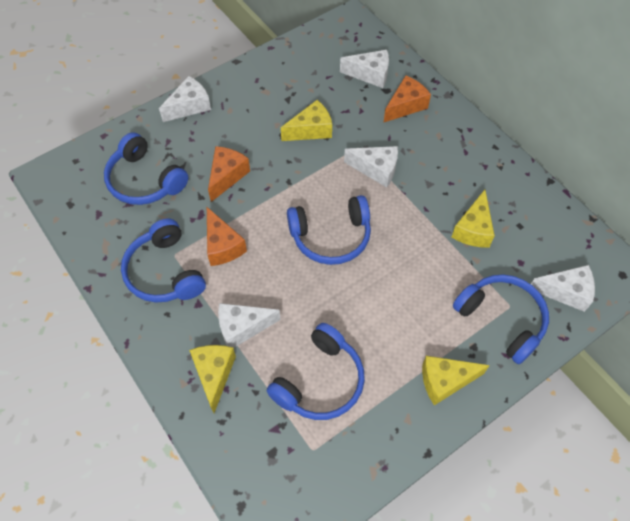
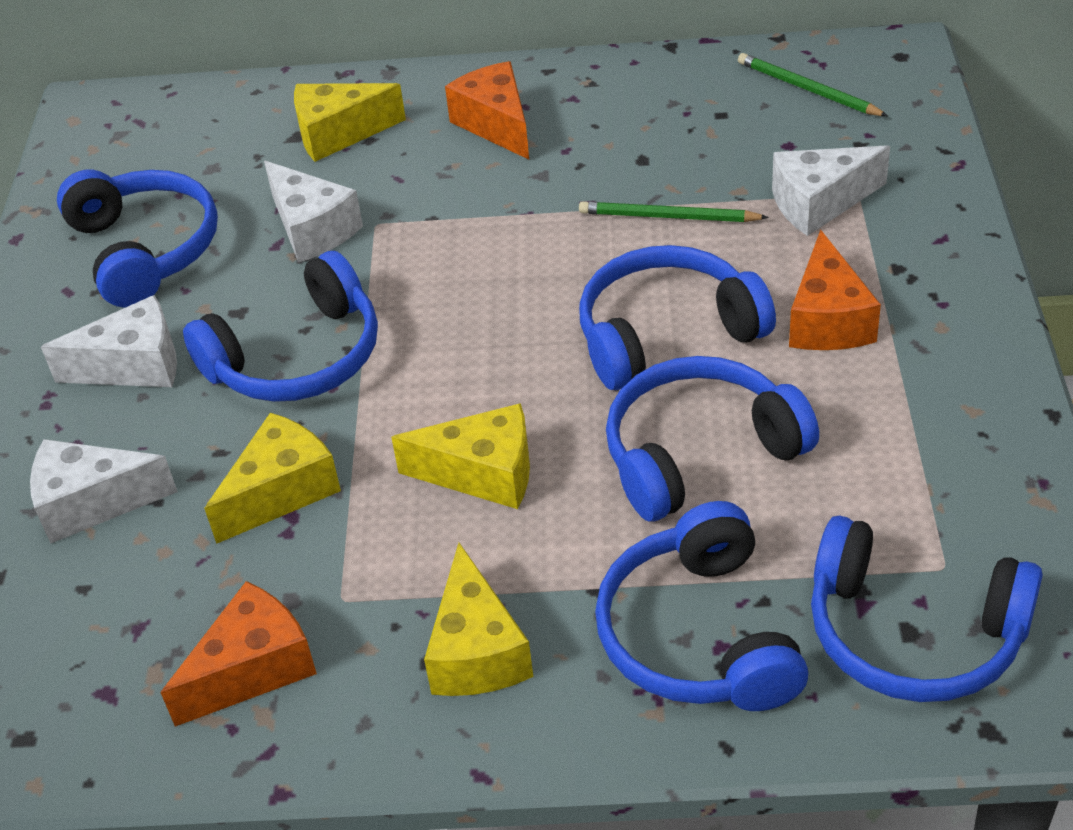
blue headphones: [104,132,188,205] [121,219,206,302] [267,323,365,420] [287,195,371,265] [453,274,549,364] = 5 -> [57,170,218,308] [183,251,378,402] [579,245,776,390] [595,501,808,711] [606,356,819,521] [811,516,1043,702] = 6
green pencil: none = 0 -> [579,201,769,222] [738,53,888,116] = 2
white cheese: [159,76,211,122] [218,303,281,348] [340,50,389,88] [344,146,398,188] [531,265,595,312] = 5 -> [30,439,178,544] [41,295,177,387] [264,161,363,263] [772,145,890,236] = 4

